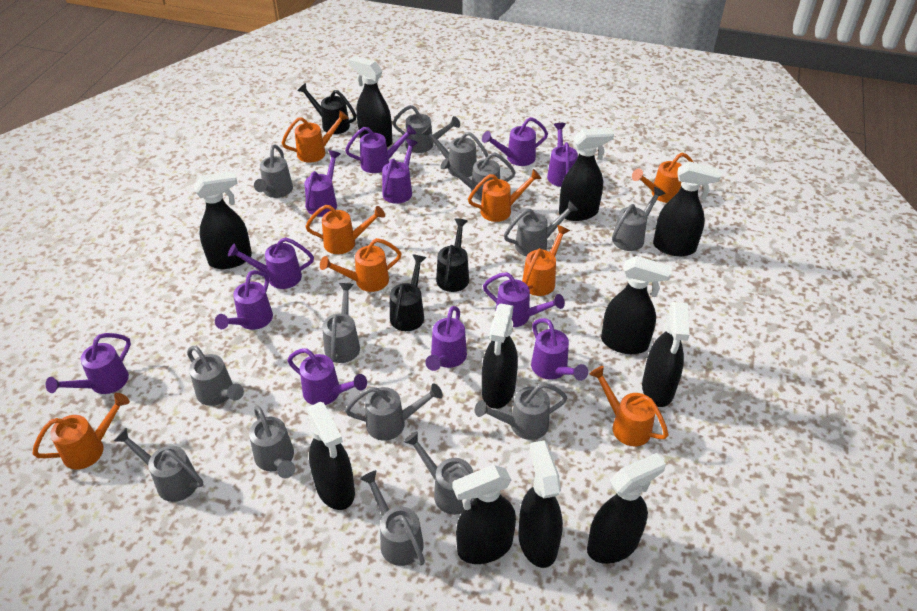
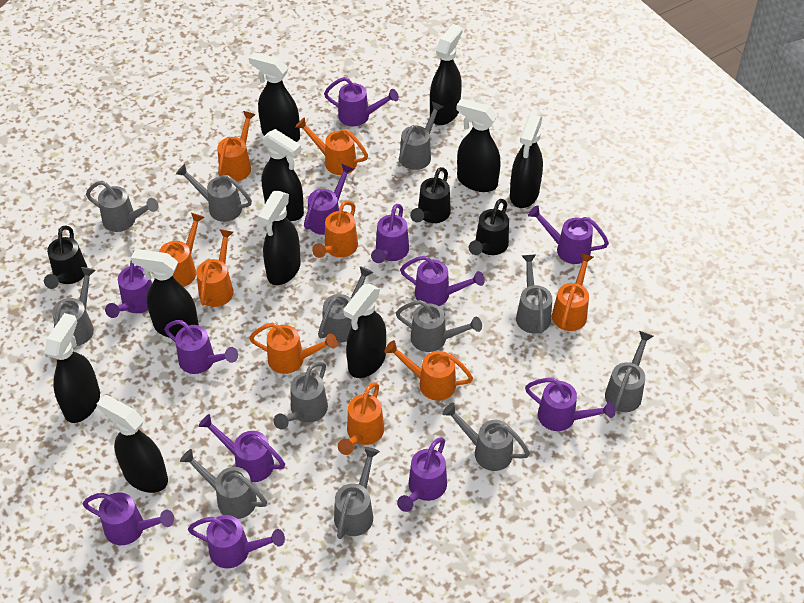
black spray bottle: [193,171,252,269] [307,402,355,510] [349,56,392,147] [452,465,516,564] [482,304,518,409] [518,441,563,568] [559,128,614,221] [587,453,666,564] [601,256,672,354] [642,302,690,407] [653,161,721,256] = 11 -> [44,313,100,423] [96,395,168,493] [131,249,199,338] [249,52,300,142] [258,191,301,285] [262,129,304,221] [343,284,386,378] [430,24,463,125] [456,98,501,192] [510,114,543,208] = 10
grey watering can: [114,428,203,502] [187,346,244,406] [249,406,295,478] [254,145,293,198] [322,283,360,363] [345,383,443,441] [360,470,425,566] [392,105,460,153] [404,431,475,515] [421,126,488,177] [440,152,516,201] [475,383,567,440] [504,201,578,256] [612,187,666,251] = 14 -> [52,267,96,346] [86,181,159,232] [176,164,252,222] [180,449,267,519] [274,362,328,430] [318,266,373,343] [334,447,380,539] [396,300,482,352] [398,102,444,170] [442,403,530,471] [516,254,552,333] [605,331,653,412] = 12
orange watering can: [32,393,130,470] [282,110,349,163] [305,205,385,254] [320,238,402,292] [468,169,542,222] [522,225,570,296] [589,366,668,446] [632,153,693,203] = 8 -> [159,213,204,287] [196,229,233,307] [217,111,256,181] [249,323,337,374] [295,117,368,175] [312,201,358,258] [338,382,384,455] [385,340,473,401] [552,253,593,331] = 9

